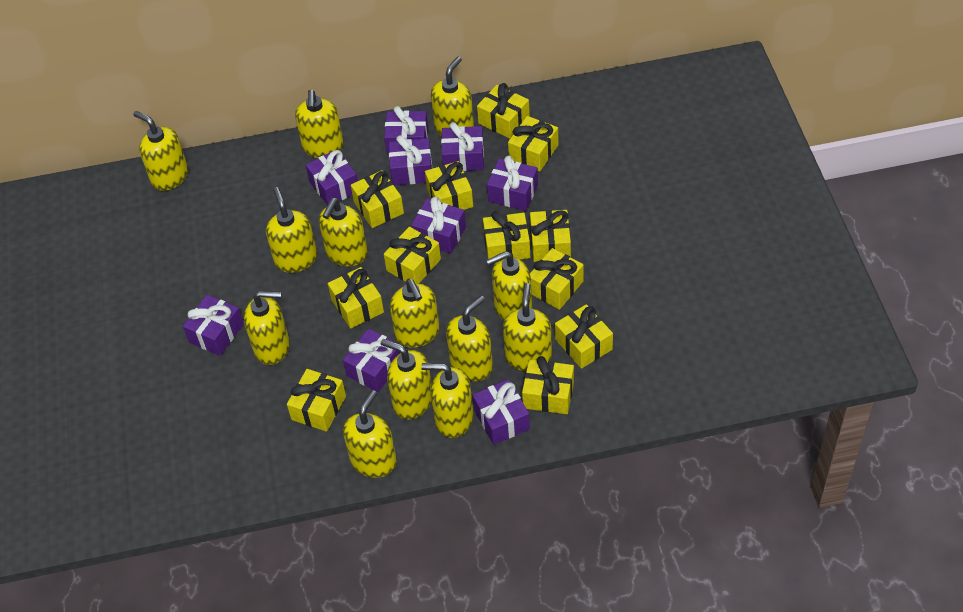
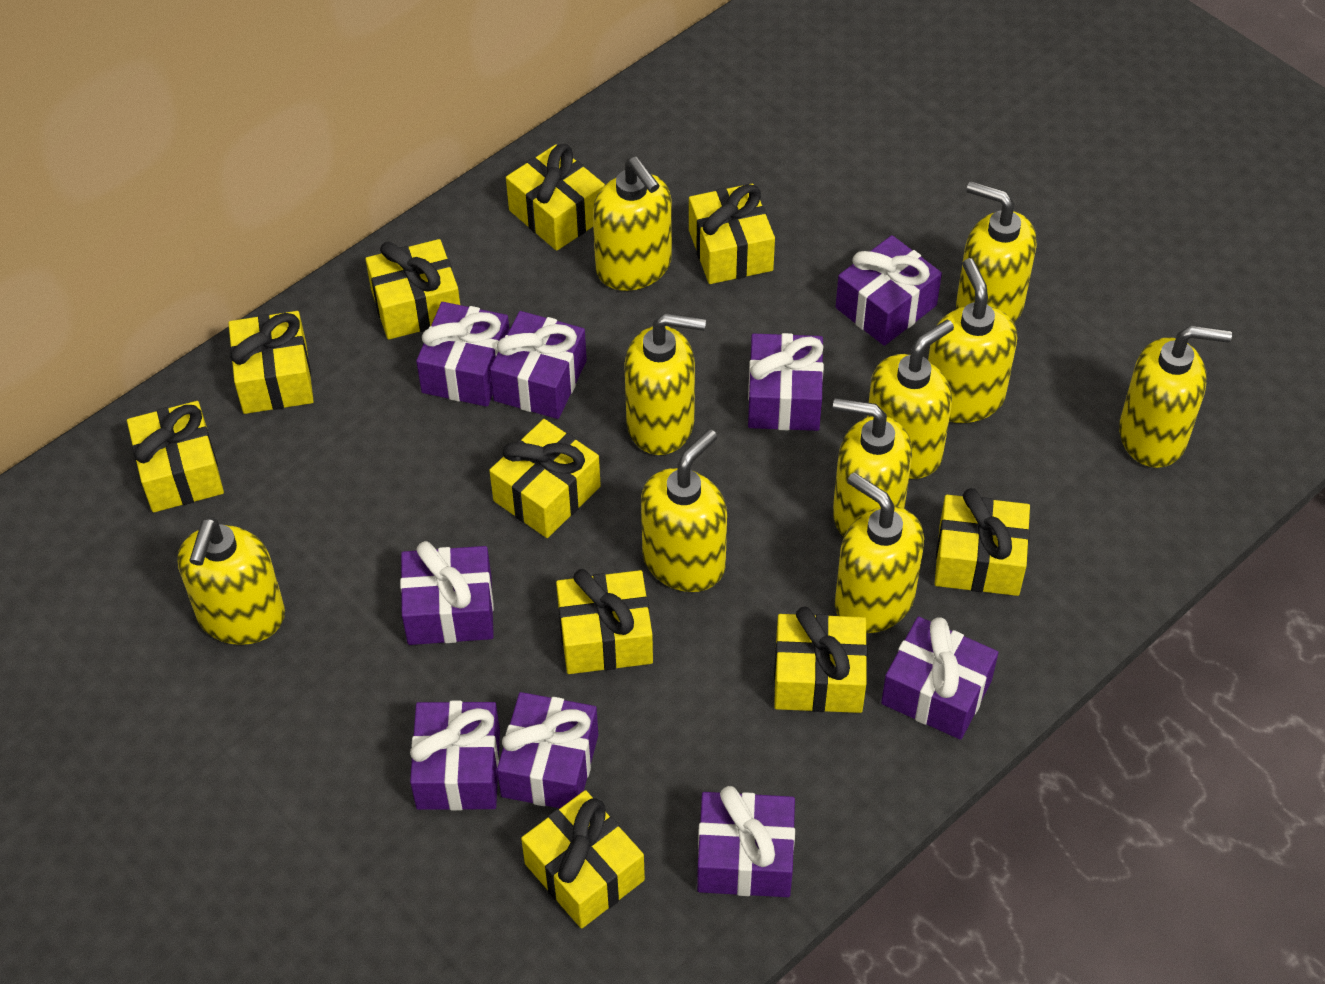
yellow gift: [287,369,346,432] [328,267,384,329] [351,170,404,228] [384,227,441,283] [425,161,473,210] [477,83,530,139] [483,211,530,259] [508,116,559,171] [522,356,574,414] [530,210,571,262] [530,248,584,310] [555,304,613,369] = 12 -> [127,401,224,512] [228,311,314,414] [365,239,460,340] [489,419,601,538] [506,144,605,251] [521,790,645,928] [556,569,653,674] [689,184,775,284] [774,607,868,713] [935,488,1030,596] = 10
yellow soap dispenser: [133,111,188,191] [244,291,290,365] [266,187,317,273] [295,90,344,158] [319,198,368,266] [343,390,397,478] [381,339,432,419] [390,279,439,348] [421,363,474,438] [431,56,474,136] [446,296,493,381] [486,251,532,320] [503,283,552,371] = 13 -> [177,517,285,645] [593,157,672,291] [624,313,706,455] [641,429,727,592] [833,398,912,537] [835,472,924,633] [867,319,954,479] [928,258,1017,423] [956,181,1036,323] [1119,325,1232,468] = 10

